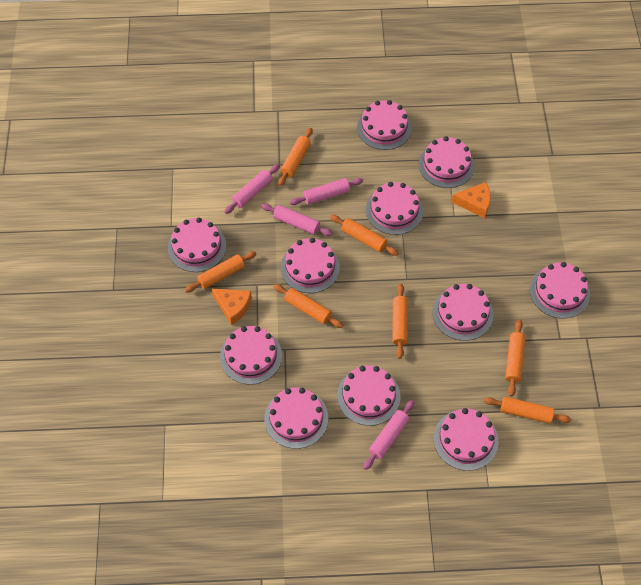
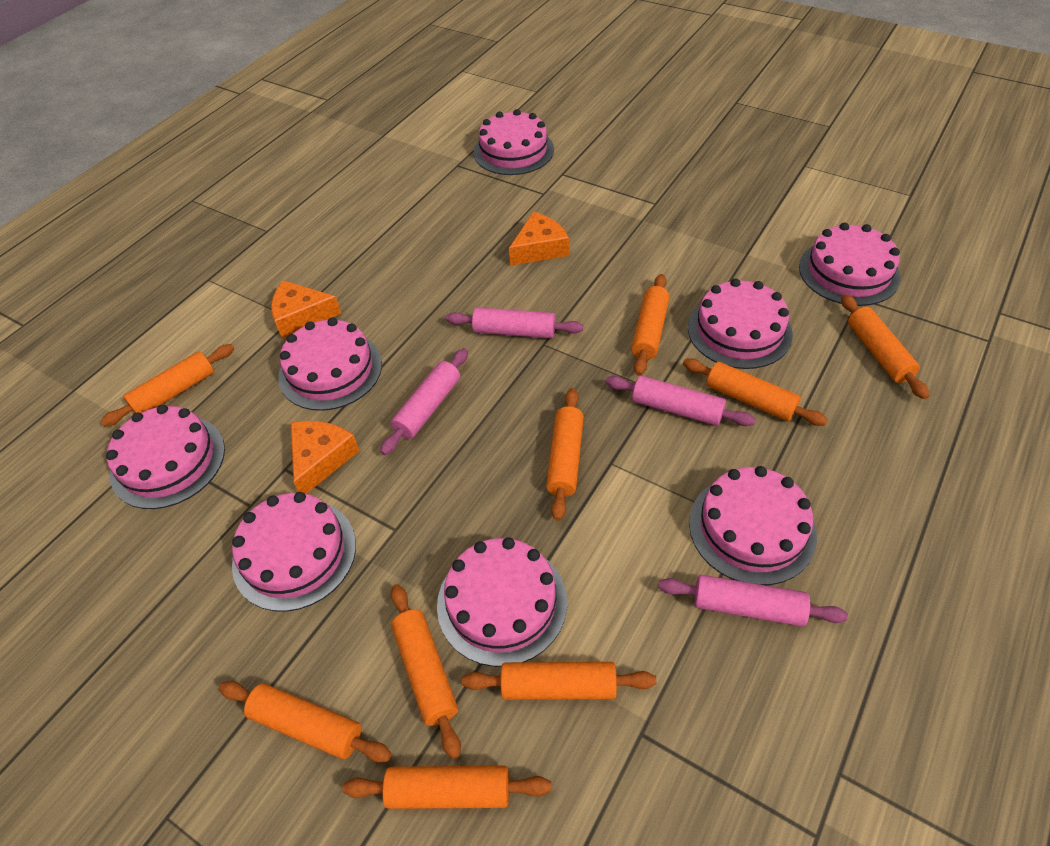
orange cheese: [212,289,252,325] [452,182,490,218] = 2 -> [271,280,341,338] [291,421,359,494] [509,212,569,266] = 3
orange rolling pin: [185,251,256,292] [273,284,343,328] [278,128,313,186] [330,215,398,256] [392,284,408,359] [484,397,571,424] [505,320,525,396] = 7 -> [100,344,234,427] [219,681,392,763] [342,766,551,809] [391,584,461,759] [462,662,656,700] [546,388,584,521] [631,274,670,376] [683,358,828,426] [841,294,929,399] = 9
pink cake: [168,218,226,272] [220,326,282,385] [264,387,328,449] [281,238,340,293] [337,365,401,426] [357,100,412,150] [366,182,423,235] [419,136,475,188] [433,284,493,341] [434,408,499,471] [530,262,590,319] = 11 -> [106,404,225,509] [232,492,356,612] [278,318,382,411] [437,537,567,667] [474,109,554,175] [688,278,793,369] [689,466,817,585] [799,223,901,306] = 8

